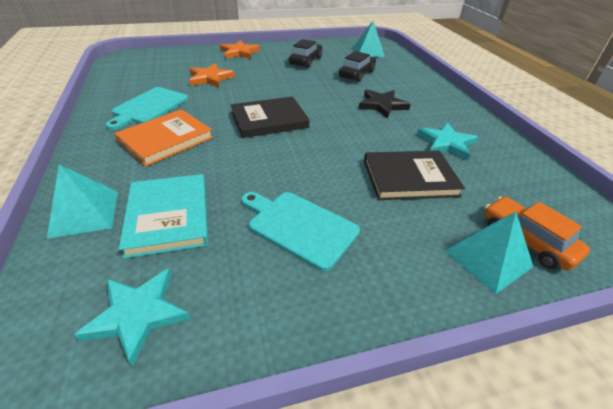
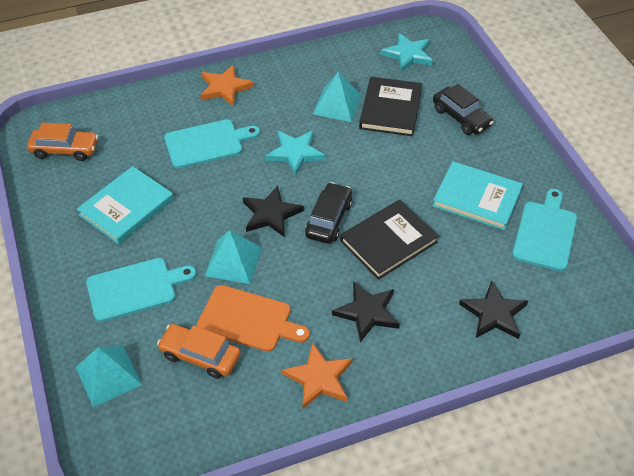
black star: [359,89,411,118] = 1 -> [243,186,304,237] [332,281,400,342] [459,281,528,339] = 3
orange book: [114,109,213,167] = 1 -> none = 0
orange car: [484,197,590,270] = 1 -> [27,122,98,161] [157,324,241,379] = 2
orange cutting board: none = 0 -> [197,285,310,352] = 1
turquoise book: [119,174,209,259] = 1 -> [77,166,174,244] [433,161,523,230] = 2
turquoise cutting board: [105,87,188,130] [241,192,360,271] = 2 -> [86,258,196,322] [164,120,260,168] [512,189,577,271] = 3

